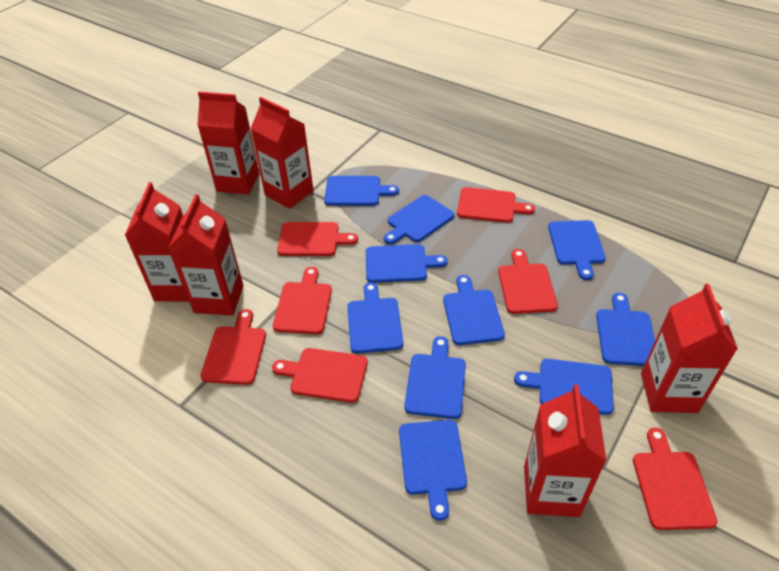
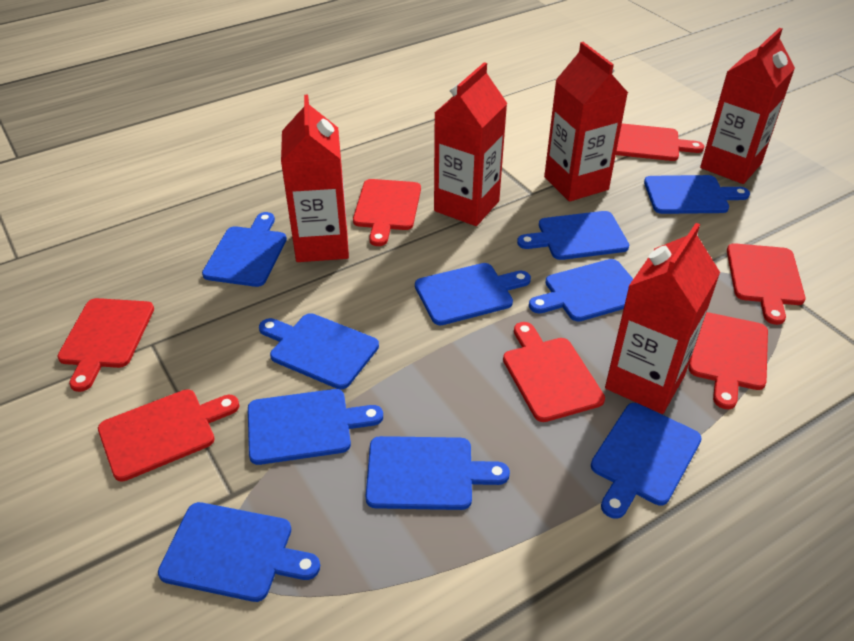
red carton: [125,182,189,302] [169,194,244,316] [197,92,259,195] [251,97,314,209] [524,384,607,517] [641,284,738,413] = 6 -> [281,95,349,262] [434,62,507,226] [544,42,628,202] [605,223,720,414] [700,28,795,184] = 5

